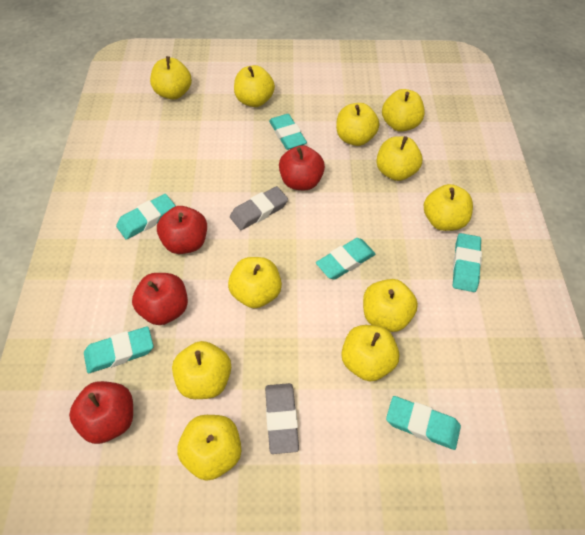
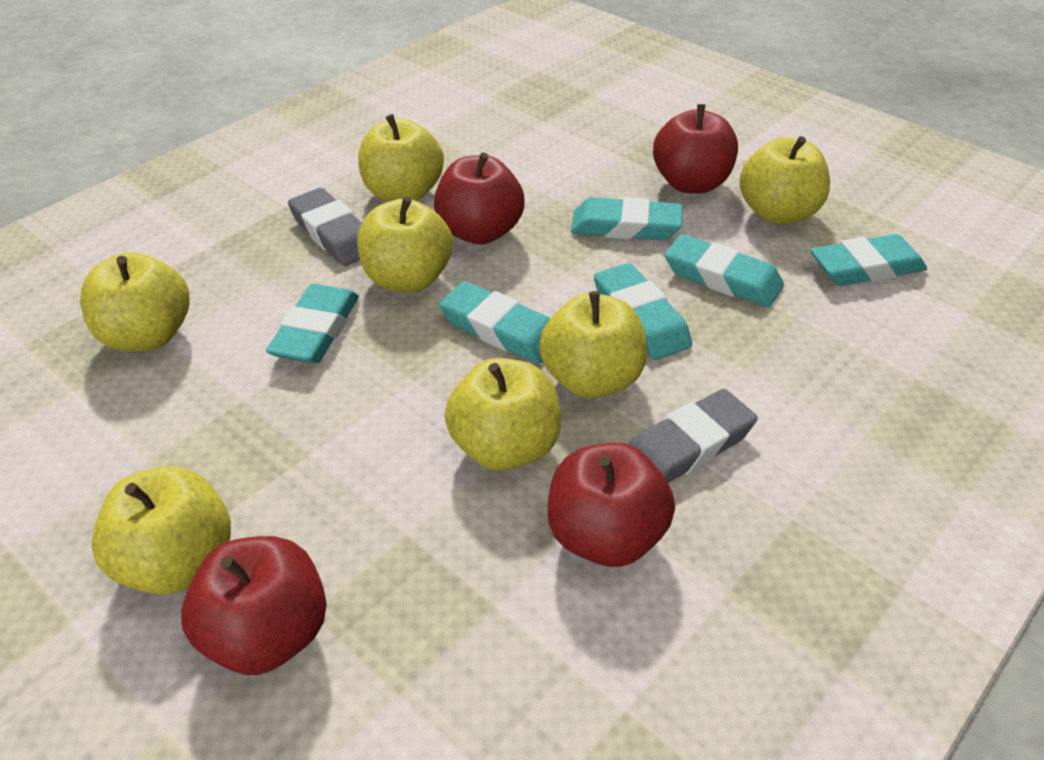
yellow apple: [150,56,192,100] [172,341,231,399] [177,415,241,481] [228,257,282,308] [234,65,275,107] [336,103,379,146] [341,325,399,381] [363,279,418,332] [376,136,422,181] [382,89,425,132] [424,184,473,231] = 11 -> [80,252,189,352] [91,466,231,595] [357,196,453,292] [358,114,444,202] [445,358,561,471] [539,291,647,398] [739,136,830,224] = 7

